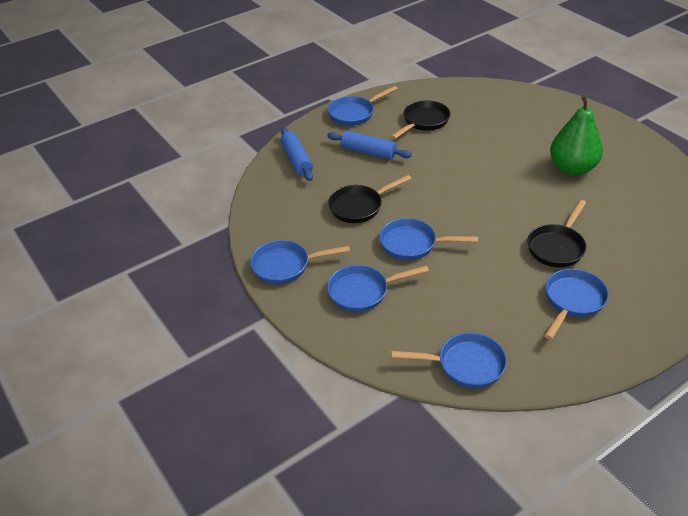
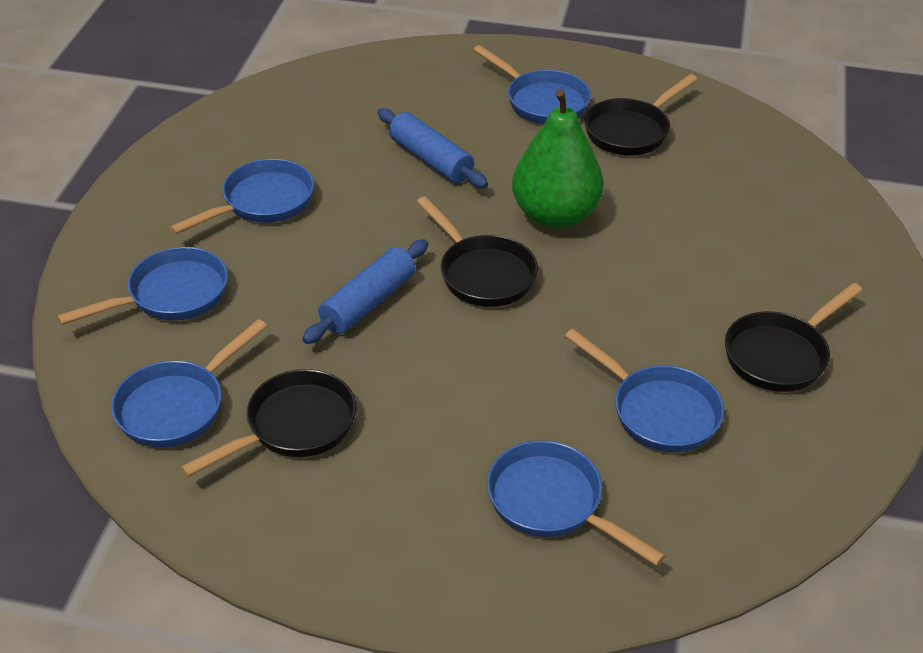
black pan: [328,175,412,223] [391,100,450,139] [527,200,586,267] = 3 -> [180,369,356,477] [417,196,538,307] [584,74,698,155] [725,283,862,392] = 4

